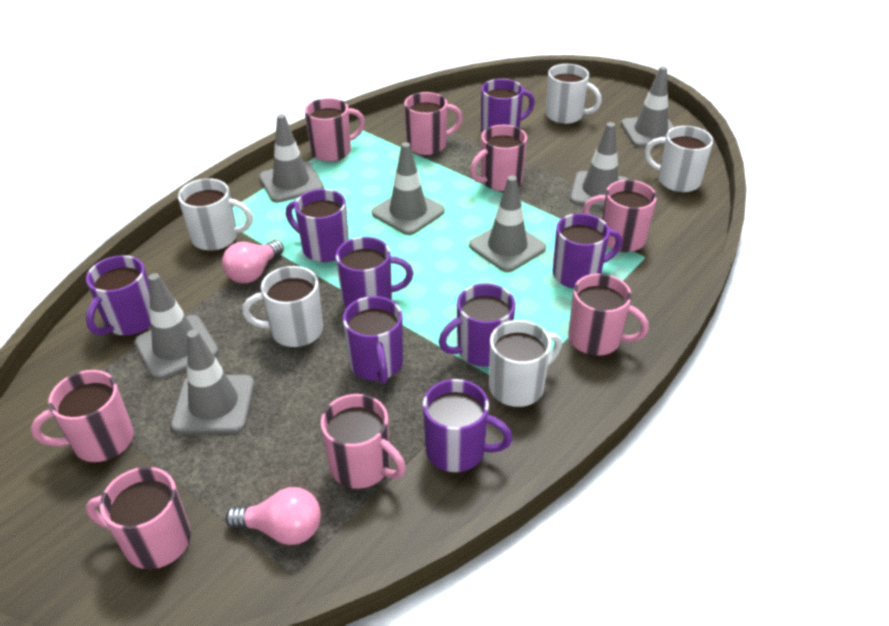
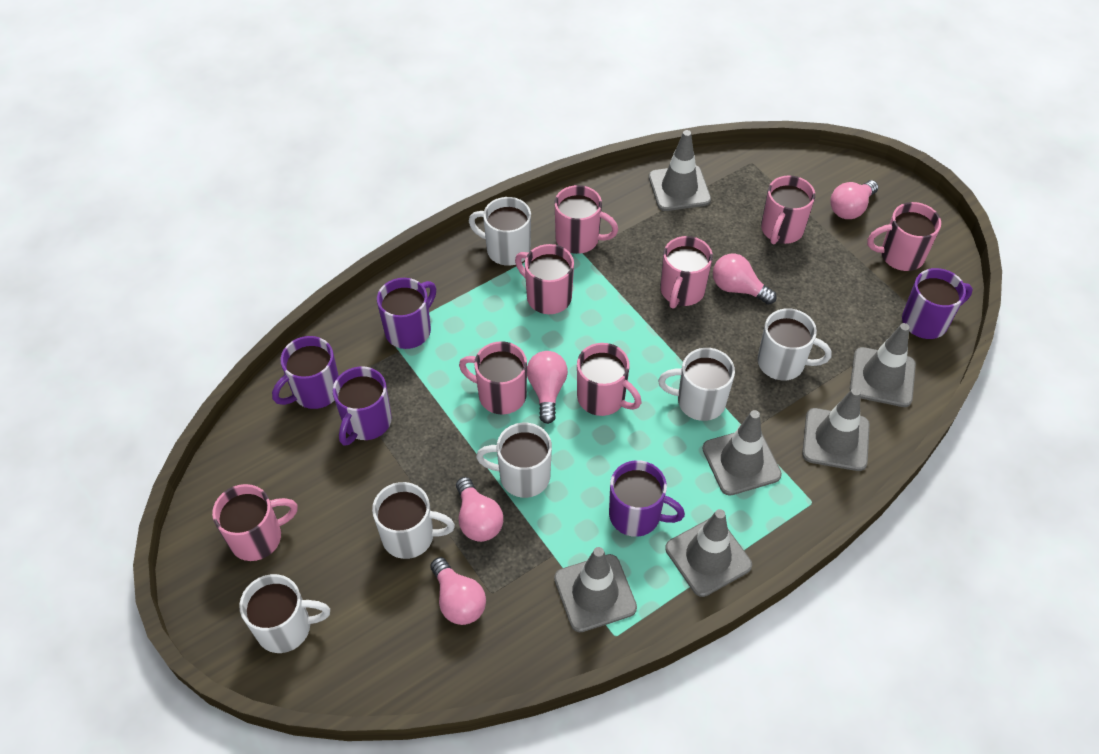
grey traffic cone: [135,273,219,380] [171,330,255,433] [259,114,324,203] [372,142,445,235] [469,176,546,272] [570,122,629,208] [621,66,674,147] = 7 -> [554,547,637,632] [649,130,711,211] [665,509,752,597] [702,410,782,496] [802,387,870,471] [850,323,916,407] = 6
pink light bulb: [222,240,284,283] [225,487,321,545] = 2 -> [430,557,486,625] [456,477,503,542] [527,351,568,424] [713,254,777,305] [830,180,878,219] = 5
purple mug: [86,255,151,336] [286,189,349,262] [336,237,413,308] [343,296,403,384] [423,379,513,472] [439,283,515,367] [481,79,535,133] [553,213,622,289] = 8 -> [272,336,339,409] [333,366,392,446] [377,278,436,349] [609,460,685,537] [902,268,973,339] = 5
white mug: [178,178,253,251] [242,266,323,347] [489,320,562,407] [546,64,602,124] [644,126,713,192] = 5 -> [239,574,330,653] [372,482,455,559] [469,197,531,266] [476,423,552,498] [658,348,735,421] [757,308,832,381] = 6

